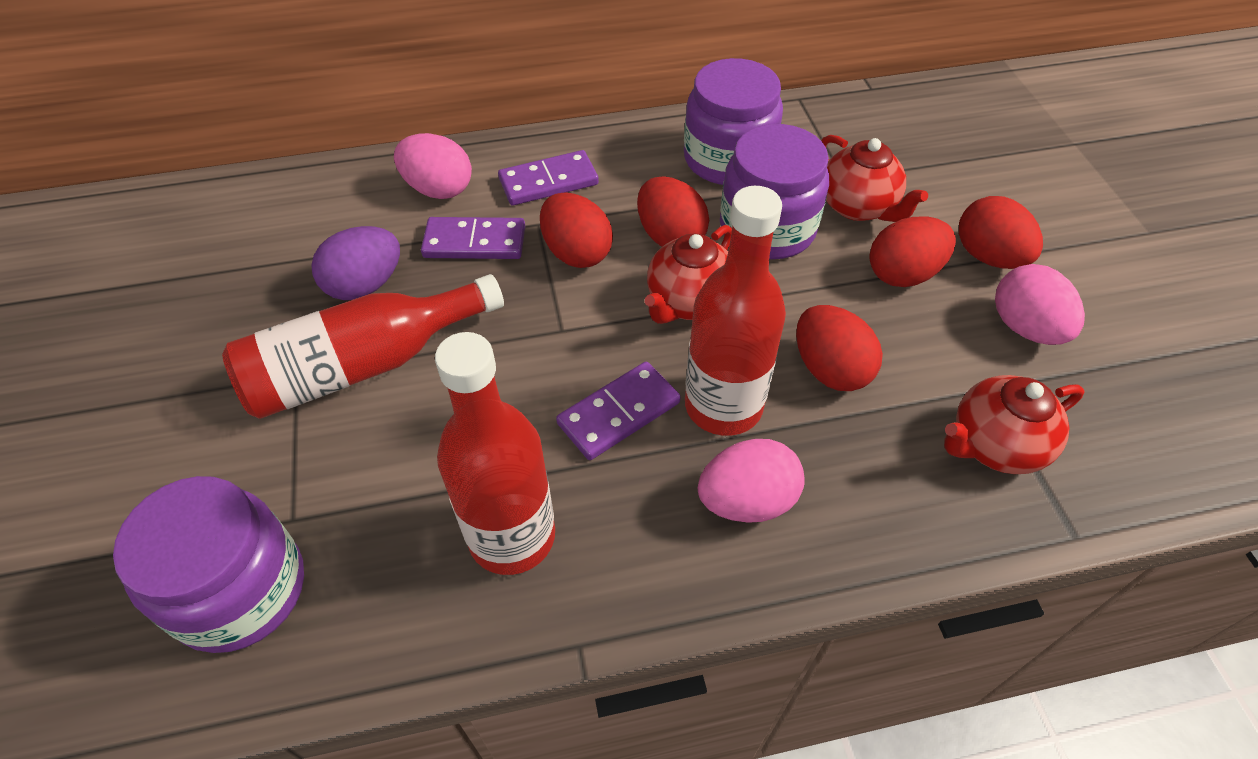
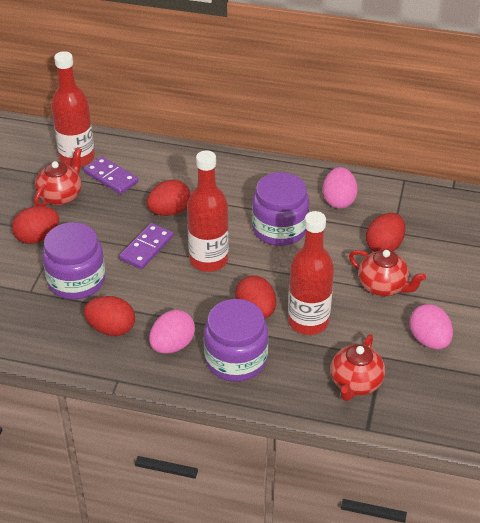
purple domino: [421,217,525,259] [498,150,599,206] [556,362,680,460] = 3 -> [84,156,138,194] [119,223,173,269] = 2
purple egg: [311,226,400,300] = 1 -> none = 0

